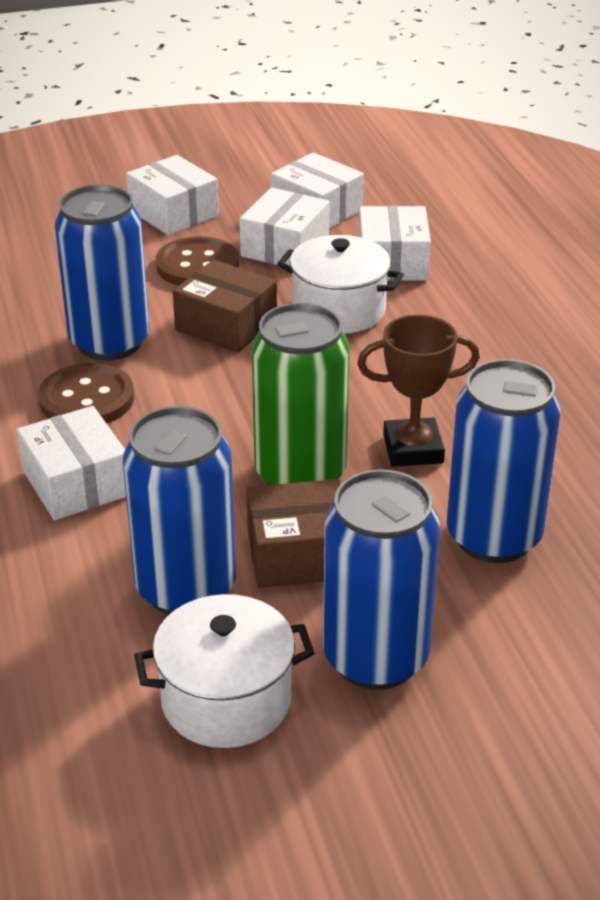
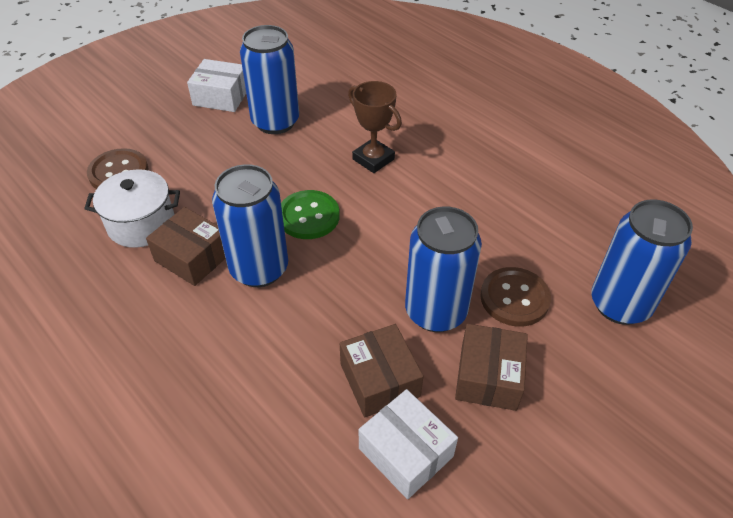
brown box: [173,260,277,353] [246,479,341,588] = 2 -> [146,207,226,286] [340,324,423,417] [455,324,528,411] = 3
green button: none = 0 -> [281,190,340,239] = 1
green can: [252,303,350,485] = 1 -> none = 0
white box: [17,406,126,520] [126,155,219,235] [239,188,330,266] [271,152,364,228] [359,206,431,281] = 5 -> [187,59,246,112] [359,389,458,499] = 2
white pot: [134,594,314,748] [277,235,404,334] = 2 -> [84,169,180,248] = 1

